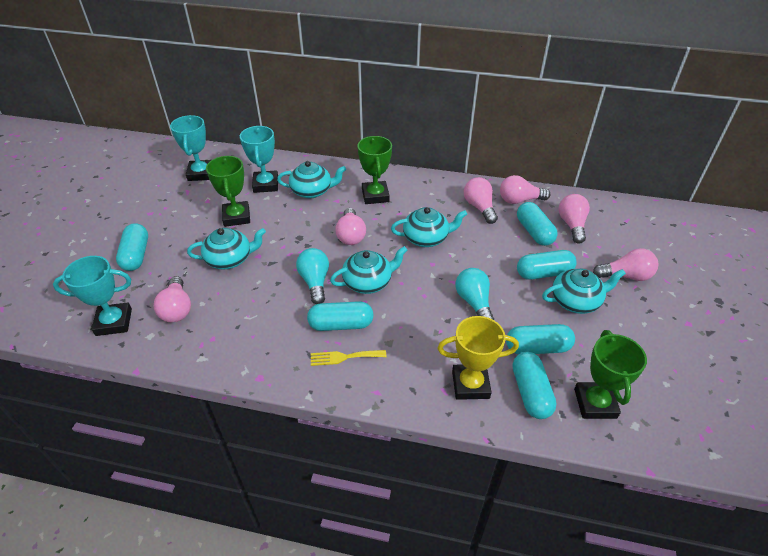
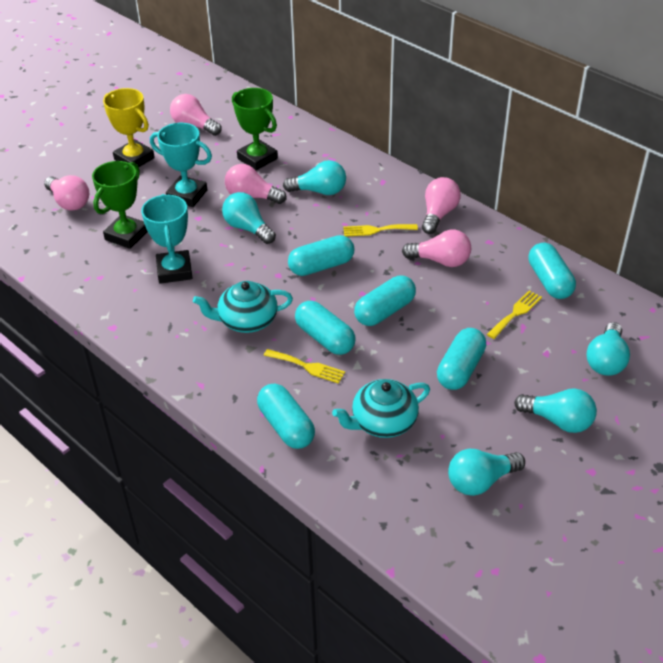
green trophy: [206,156,250,227] [358,136,392,204] [574,330,647,419] = 3 -> [92,161,148,249] [232,88,278,171] = 2
pink light bulb: [154,276,191,322] [335,208,366,245] [464,177,498,224] [500,175,551,204] [558,194,590,244] [593,248,658,281] = 6 -> [44,175,89,211] [170,94,222,136] [225,164,286,204] [402,230,471,267] [422,177,461,234] = 5
turquoise light bulb: [296,248,329,304] [456,268,494,320] = 2 -> [222,192,276,244] [283,160,346,195] [448,449,525,496] [514,388,597,433] [586,322,630,376] = 5
turquoise teapot: [187,228,266,270] [277,161,346,198] [330,246,407,294] [391,207,467,247] [542,269,626,314] = 5 -> [193,281,293,333] [332,379,430,438] = 2
turquoise trophy: [53,256,132,336] [170,115,211,181] [240,126,278,193] = 3 -> [141,194,192,284] [150,123,212,207] = 2
yellow fork: [311,350,386,366] = 1 -> [264,349,345,384] [343,224,418,236] [487,290,542,339] = 3

